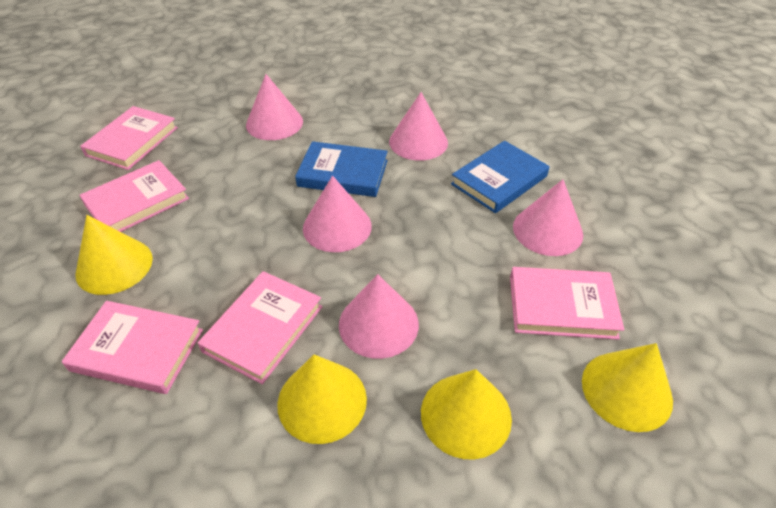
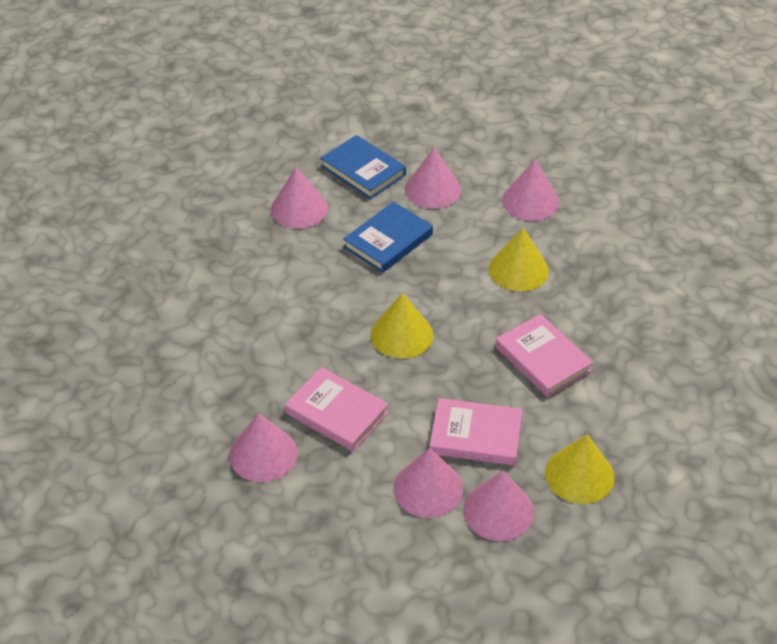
pink book: [62,301,203,394] [79,160,189,232] [80,106,178,170] [198,271,322,384] [510,267,624,340] = 5 -> [285,367,389,451] [429,398,523,465] [495,314,594,397] = 3
pink cone: [246,74,303,140] [303,176,372,252] [339,274,419,359] [389,92,448,160] [513,179,583,256] = 5 -> [229,413,298,482] [271,167,328,229] [393,448,463,518] [405,147,461,209] [463,471,534,541] [502,159,559,221] = 6
yellow cone: [75,215,153,295] [277,355,367,444] [421,369,512,460] [582,343,673,432] = 4 -> [371,293,433,359] [489,228,549,291] [545,434,615,504] = 3

